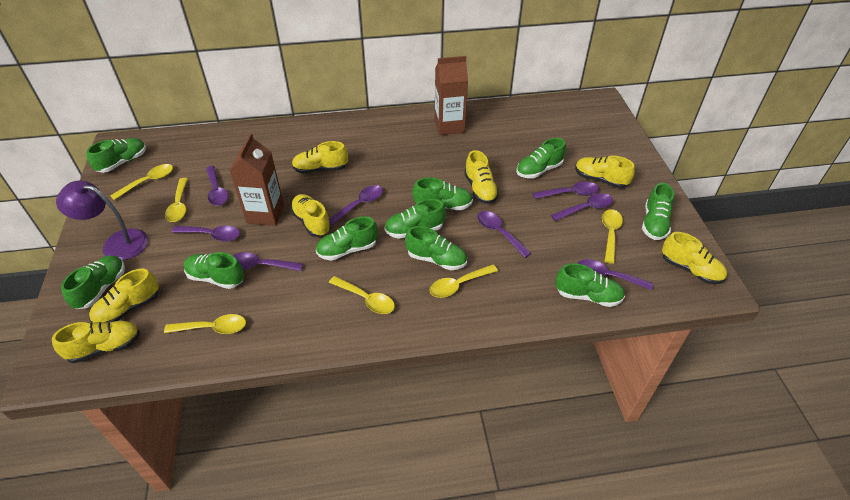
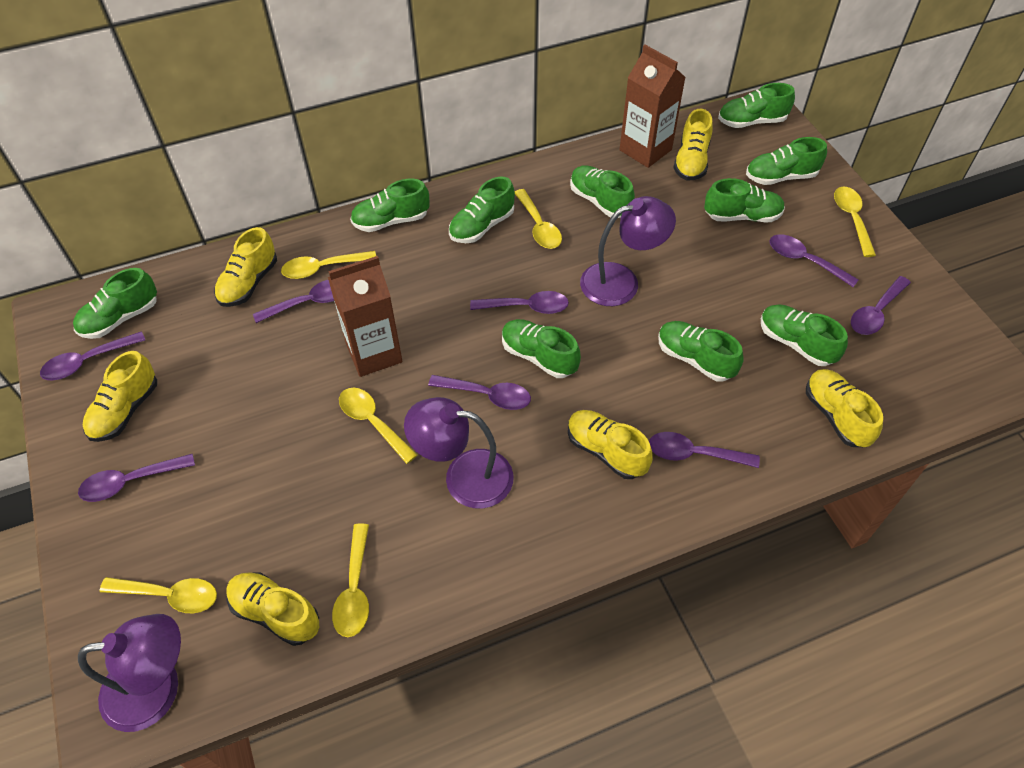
purple lamp: [56,181,148,260] = 1 -> [78,614,181,732] [404,397,513,509] [580,196,676,306] = 3
yellow shoe: [52,321,140,363] [89,269,159,323] [290,194,331,237] [292,141,348,174] [464,150,499,204] [575,156,635,188] [662,232,727,284] = 7 -> [83,351,157,442] [214,227,277,307] [227,572,319,646] [568,410,653,479] [673,109,713,181] [806,369,883,447] = 6

